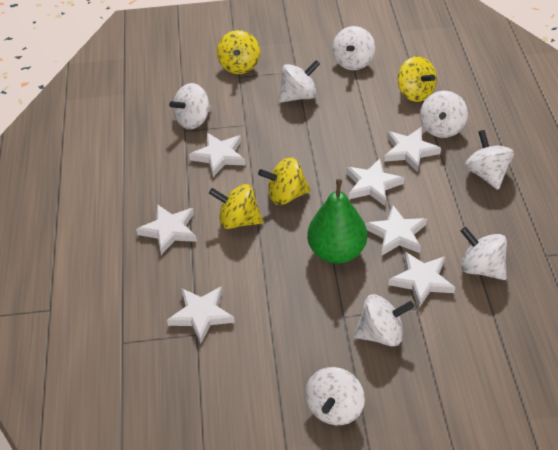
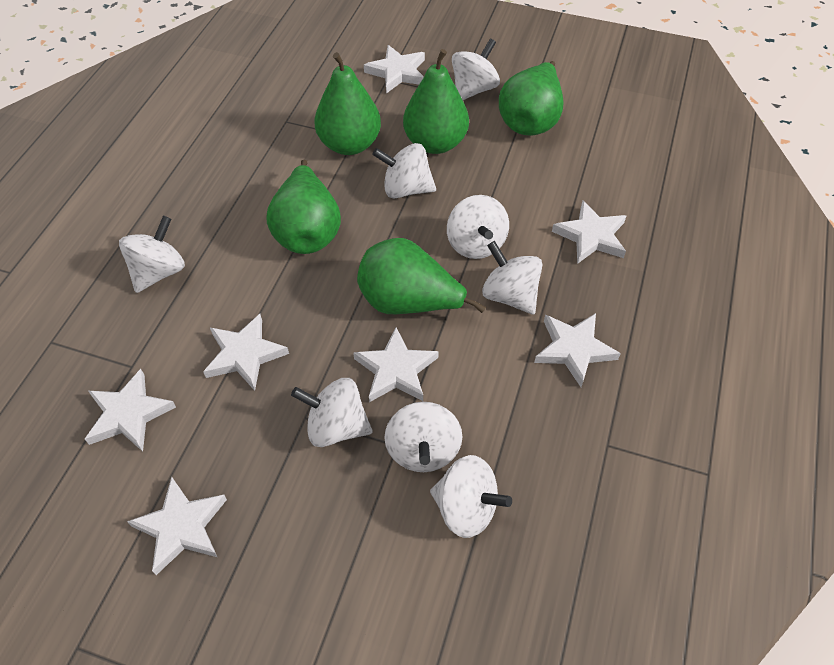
green pear: [307,179,367,264] = 1 -> [266,159,341,254] [314,52,381,155] [357,238,486,314] [403,49,469,154] [499,61,563,136] = 5
yellow spinning top: [209,184,263,229] [217,30,260,74] [258,157,311,205] [398,56,437,102] = 4 -> none = 0

